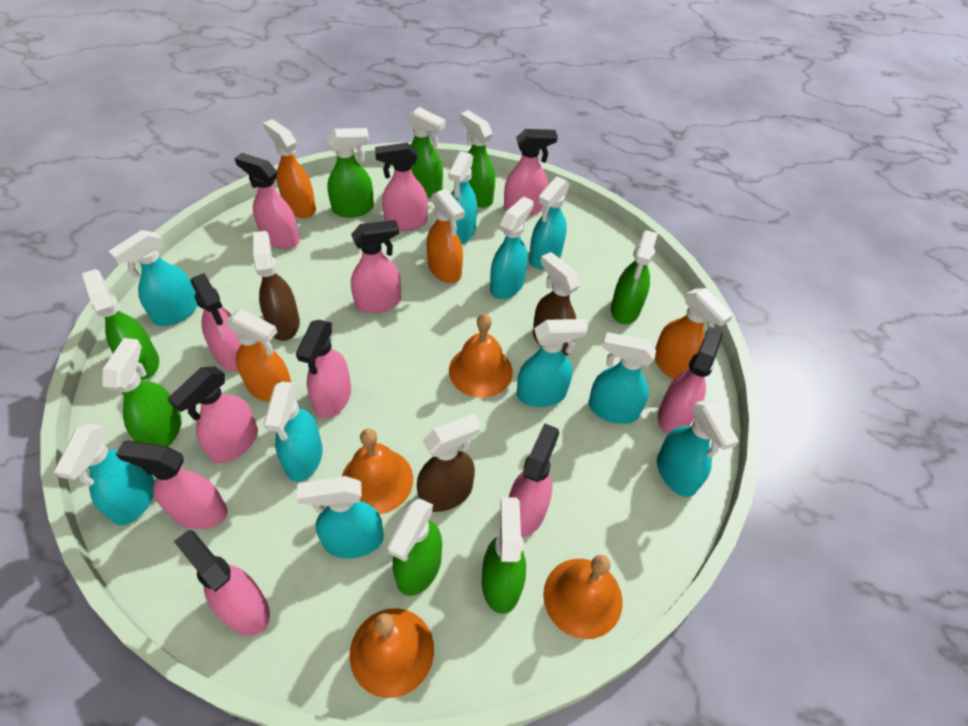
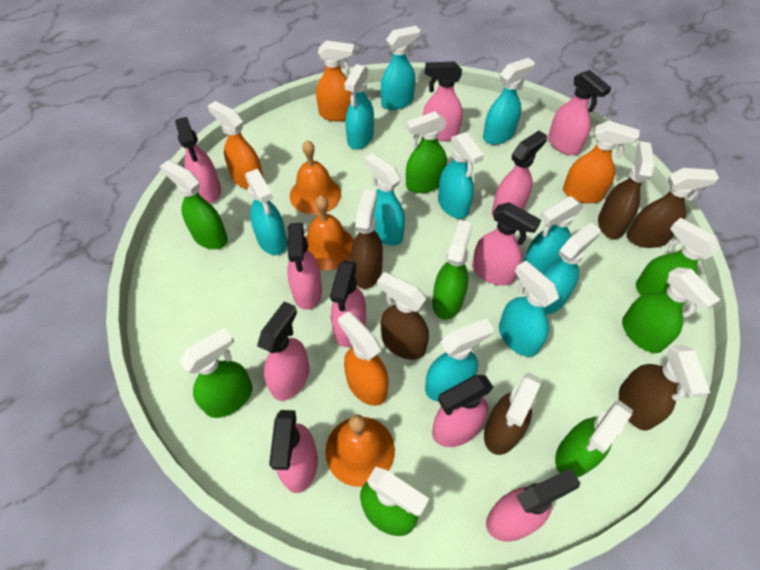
brown spray bottle: [253,231,300,341] [417,414,481,512] [533,252,580,356] = 3 -> [351,189,383,289] [377,272,429,360] [484,373,542,455] [598,141,655,239] [619,345,710,431] [627,168,719,248] = 6
orange bell: [342,428,413,514] [349,608,434,698] [449,314,513,398] [543,555,623,639] = 4 -> [290,140,341,215] [305,196,354,270] [325,414,395,487] = 3

